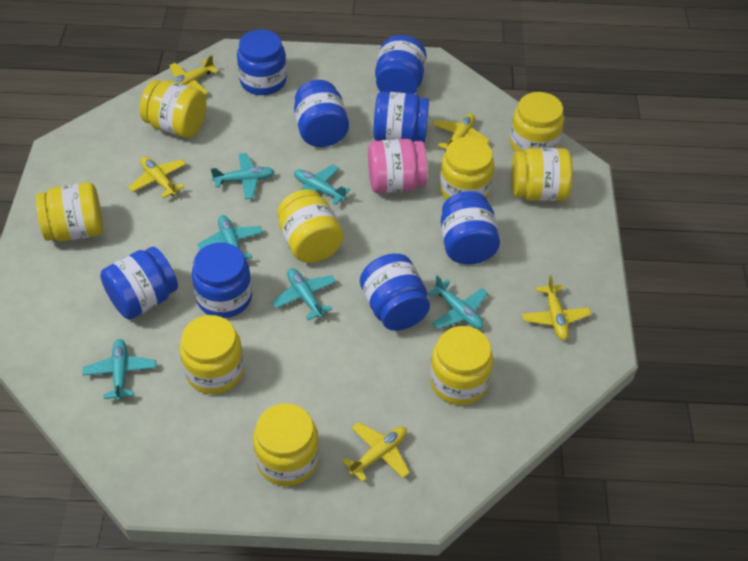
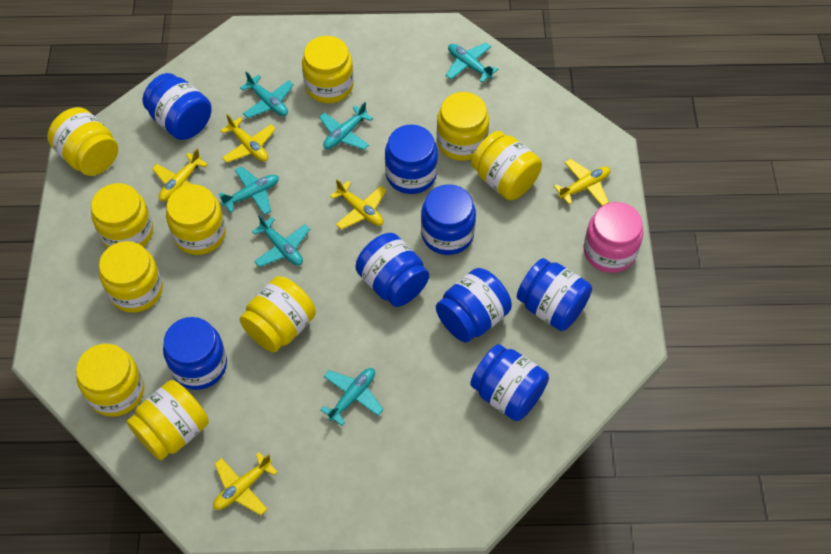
yellow jar: [36,182,103,242] [140,80,206,138] [180,315,244,394] [253,403,319,486] [277,189,344,263] [430,326,493,405] [440,137,494,200] [510,92,564,152] [511,148,573,201] = 9 -> [47,107,118,176] [76,344,144,417] [91,183,153,248] [99,241,163,313] [126,380,209,460] [166,184,226,255] [239,276,316,353] [302,36,354,103] [437,92,489,161] [471,131,542,200] = 10

